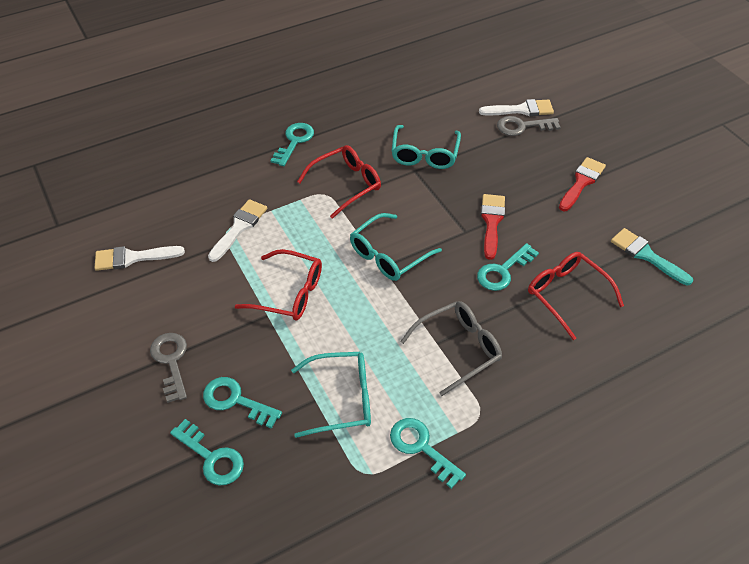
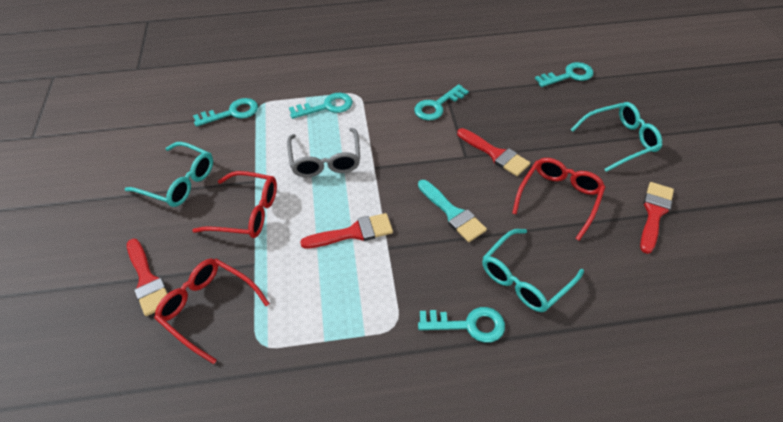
grey key: [150,333,187,403] [497,116,561,136] = 2 -> none = 0
red brush: [481,194,505,260] [559,157,606,211] = 2 -> [127,239,168,316] [300,213,393,249] [457,128,530,176] [640,182,674,254] = 4
white brush: [95,246,185,271] [208,199,267,262] [479,99,554,116] = 3 -> none = 0

